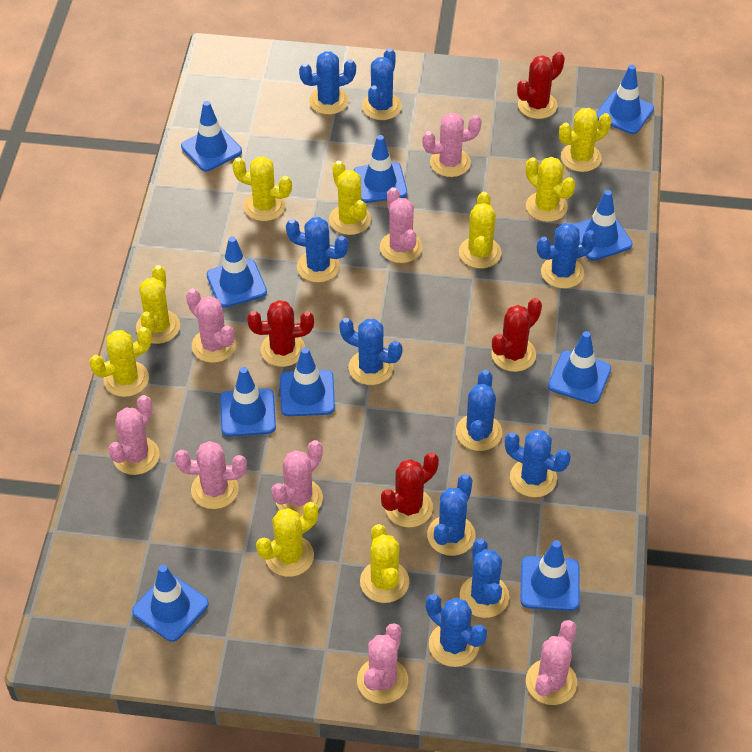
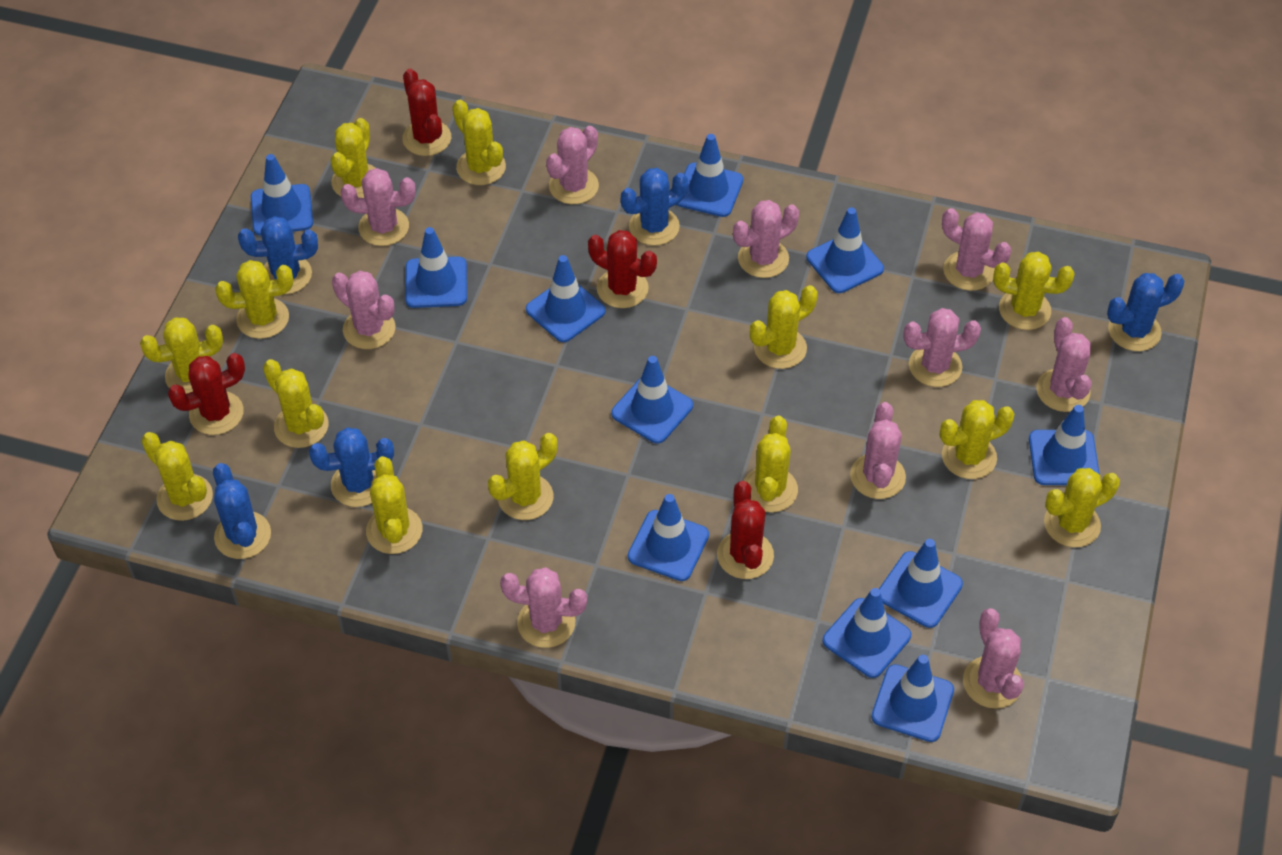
blue cactus: [286,217,348,283] [299,51,356,115] [339,318,402,385] [362,48,402,120] [426,594,487,667] [427,474,476,556] [456,370,502,451] [459,539,509,618] [505,430,571,497] [537,223,596,289] = 10 -> [213,463,271,559] [238,216,318,294] [309,427,394,507] [621,168,688,246] [1107,273,1184,351] = 5
blue traffic cone: [132,565,209,642] [181,101,242,171] [207,236,267,308] [220,367,276,437] [280,347,335,416] [353,135,407,203] [520,540,580,611] [548,331,611,404] [573,190,633,261] [596,65,654,134] = 10 -> [251,154,313,236] [405,227,467,308] [526,255,605,342] [611,356,693,444] [628,494,709,581] [676,134,743,217] [806,207,884,293] [823,588,911,678] [871,655,954,742] [879,539,963,628] [1029,405,1100,485] = 11
pink cactus: [108,395,160,475] [175,441,247,509] [186,289,236,363] [271,440,323,517] [357,623,408,704] [380,187,422,263] [422,113,482,177] [526,620,577,705] = 8 -> [332,271,396,349] [341,168,416,246] [500,567,587,648] [546,126,599,204] [733,200,799,278] [850,402,906,499] [903,308,981,387] [942,208,1011,291] [963,608,1024,709] [1036,317,1092,412] = 10
yellow cactus: [89,327,152,397] [136,265,180,344] [232,157,292,221] [256,502,318,577] [329,161,371,235] [360,524,409,603] [459,192,502,269] [526,157,576,222] [559,108,612,172] = 9 -> [140,317,223,394] [141,432,213,521] [215,260,293,339] [263,359,329,448] [331,118,375,198] [366,456,422,554] [452,100,506,185] [488,433,557,520] [744,416,798,512] [750,285,818,369] [939,400,1015,479] [993,251,1074,330] [1044,468,1120,547] = 13

